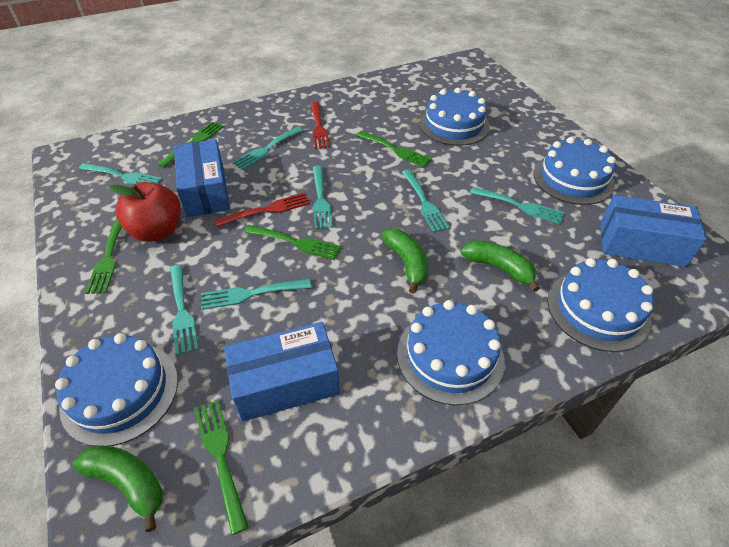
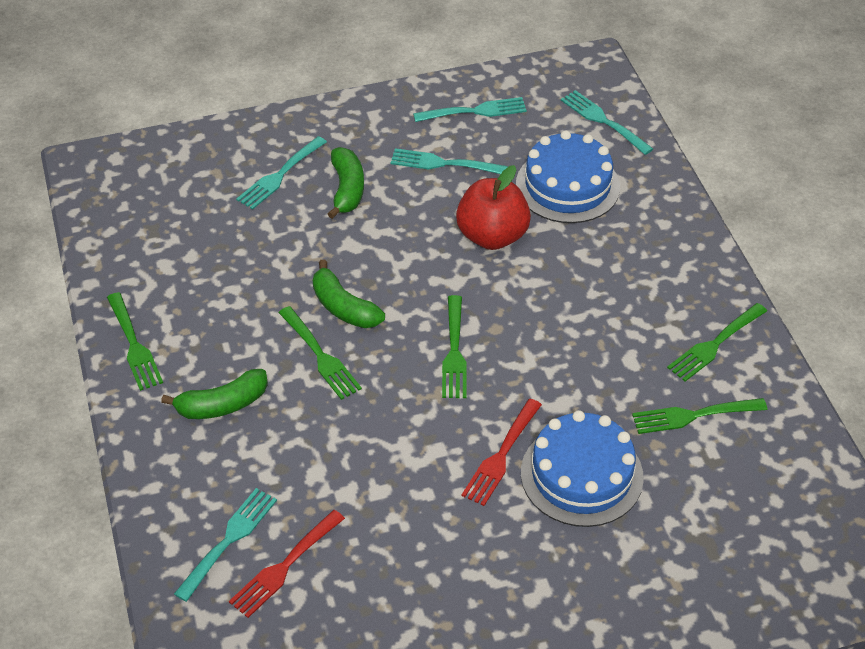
blue box: [174,139,230,217] [224,322,340,422] [600,195,706,267] = 3 -> none = 0
blue cake: [55,333,178,446] [397,300,505,405] [420,88,490,146] [533,137,616,205] [547,258,654,352] = 5 -> [516,130,620,223] [521,410,644,527] = 2
turquoise fork: [79,163,162,185] [170,264,199,355] [201,279,312,310] [232,127,303,170] [313,166,333,229] [402,170,450,232] [470,187,565,224] = 7 -> [174,488,277,602] [236,136,327,210] [391,148,508,174] [413,97,527,122] [561,90,653,155] = 5

